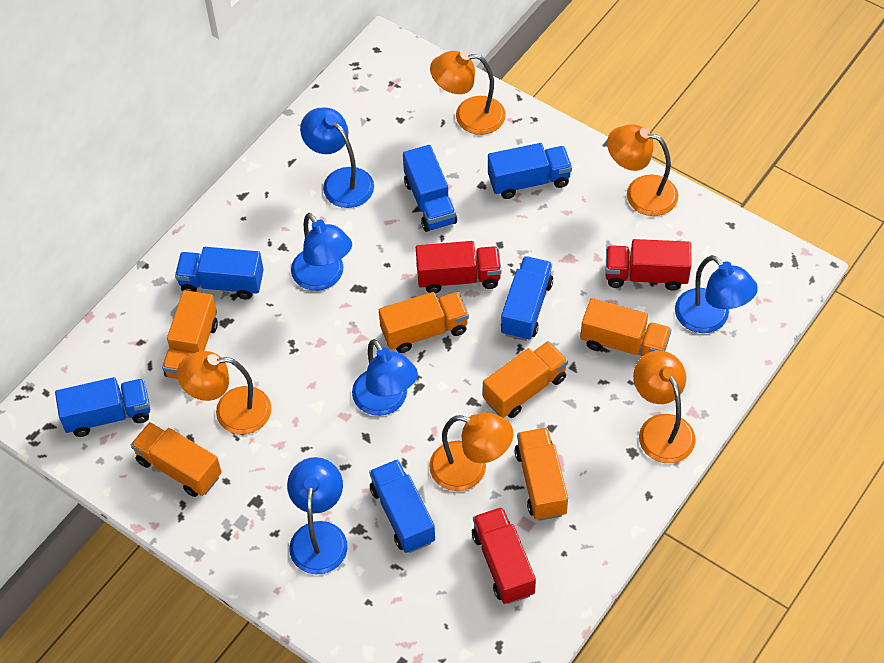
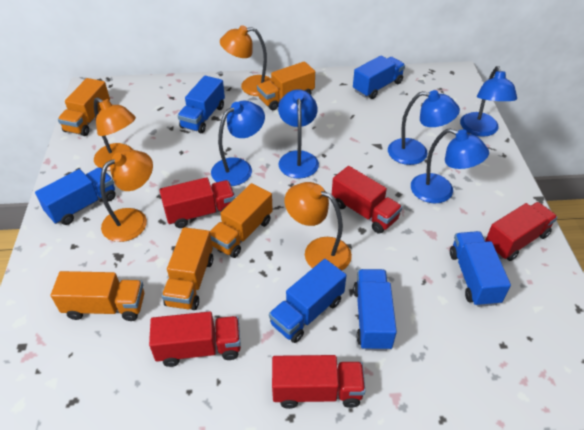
orange lamp: [177,351,271,434] [429,412,513,491] [430,51,506,135] [607,124,678,216] [633,351,696,463] = 5 -> [94,97,136,170] [100,150,153,242] [220,25,271,96] [285,182,352,271] = 4
orange truck: [131,422,222,497] [162,290,218,379] [379,292,469,353] [483,341,568,418] [515,428,568,521] [580,298,672,357] = 6 -> [51,271,144,321] [58,78,110,136] [162,227,213,310] [210,183,273,258] [257,61,315,110] = 5
red truck: [416,241,501,293] [472,507,536,604] [605,239,691,291] = 3 -> [149,311,241,367] [159,177,235,228] [272,355,366,409] [332,166,402,234] [485,202,558,261] = 5

